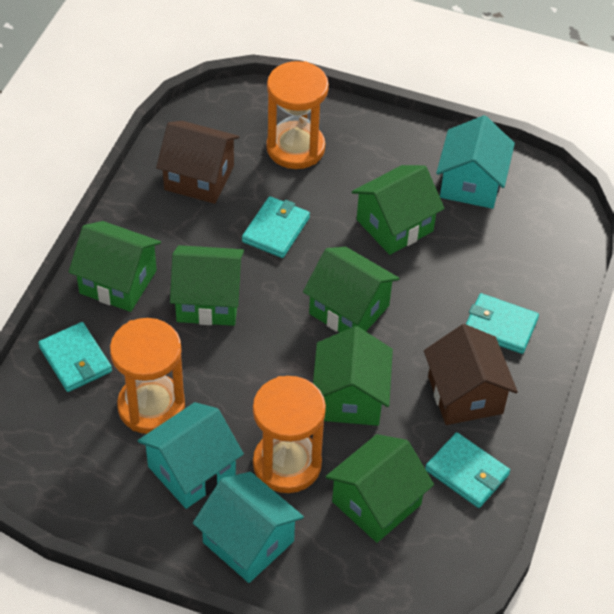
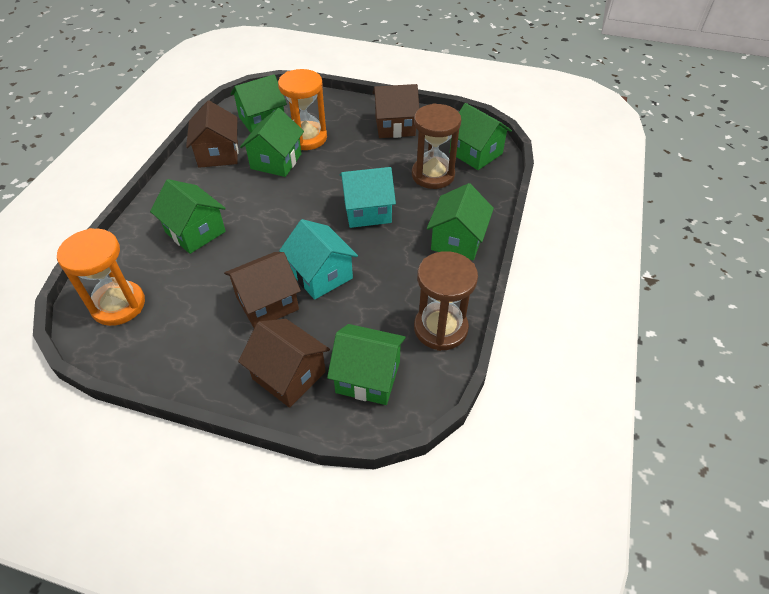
brown hourglass: none = 0 -> [412,103,461,189] [414,251,478,351] = 2
brown house: [156,121,239,204] [424,324,518,425] = 2 -> [186,101,238,168] [224,252,301,328] [238,319,330,408] [373,84,419,138] = 4
orange hourglass: [110,318,185,434] [253,376,326,493] [266,61,329,169] = 3 -> [57,228,145,326] [278,69,327,150] = 2
turquoise house: [137,402,244,509] [193,472,304,583] [436,115,515,209] = 3 -> [279,219,358,300] [339,167,396,228] = 2
turquoise wallet: [38,322,112,392] [242,196,310,258] [425,432,510,508] [466,293,539,354] = 4 -> none = 0

